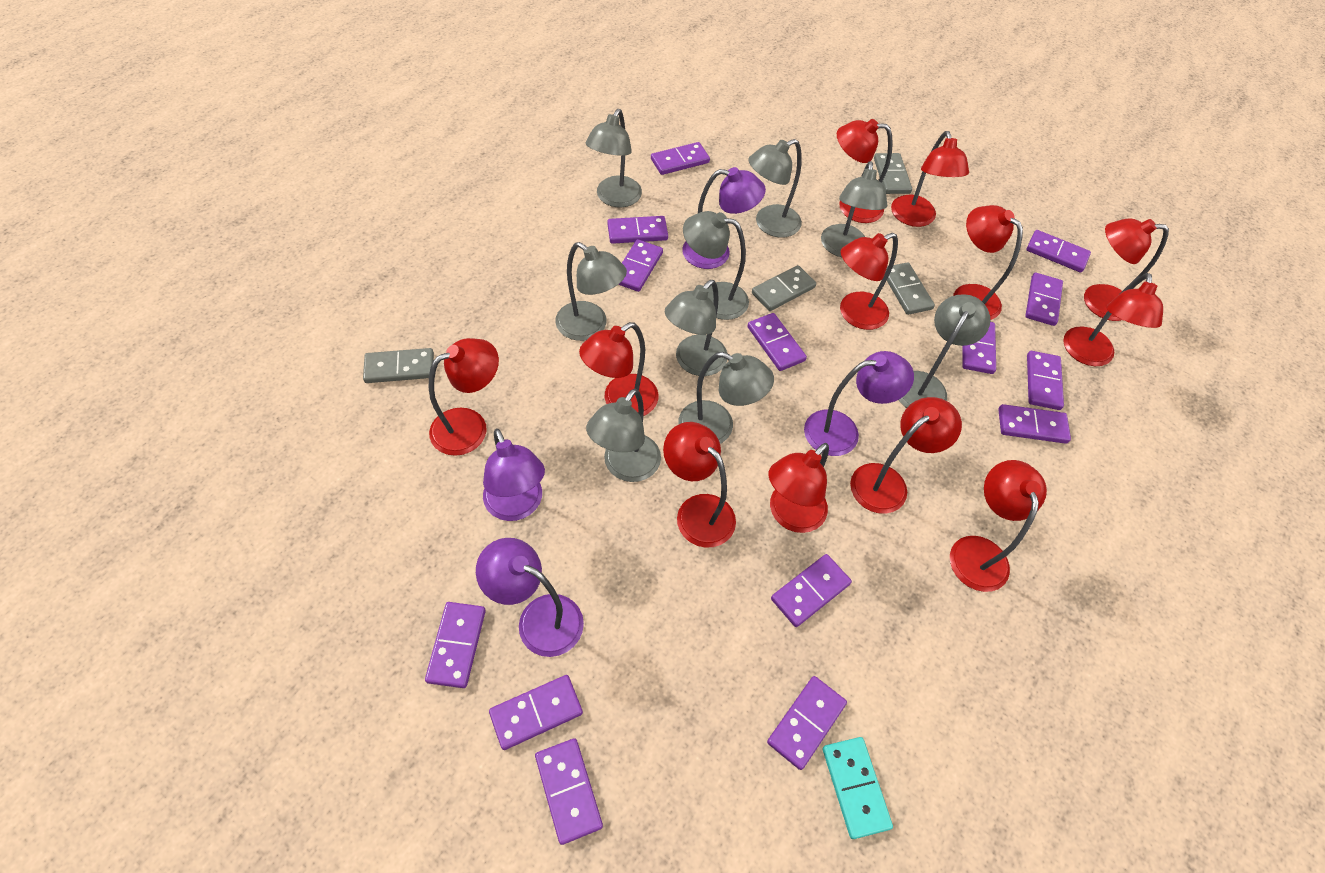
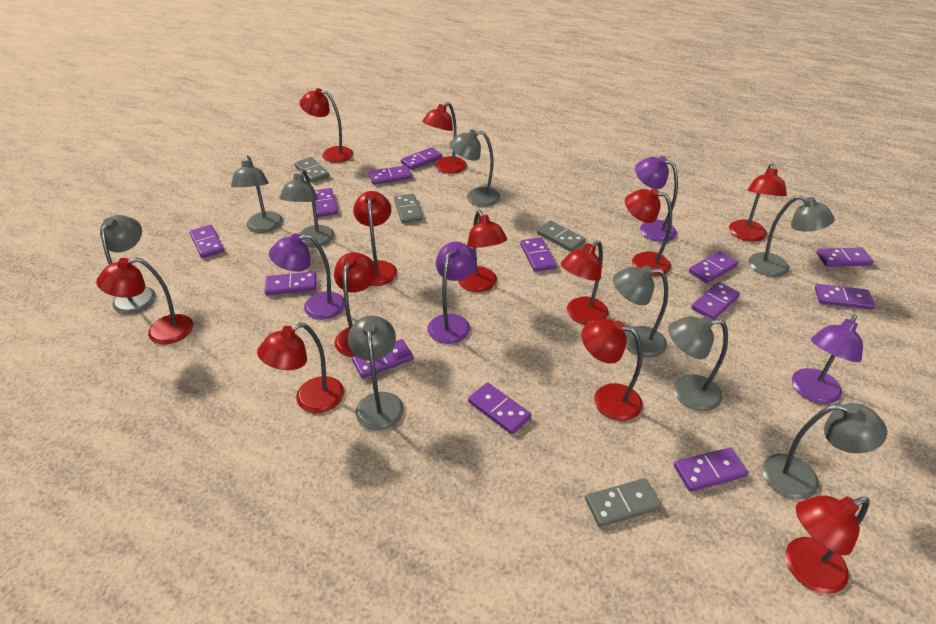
purple domino: [425,602,486,688] [489,675,583,750] [535,738,603,845] [607,216,668,244] [618,239,663,292] [651,142,710,175] [747,313,807,371] [767,676,847,770] [771,554,852,627] [962,322,996,374] [998,404,1071,444] [1025,273,1063,326] [1026,230,1091,273] [1027,351,1064,410] = 14 -> [189,225,224,258] [265,271,316,295] [315,188,338,217] [352,339,413,378] [369,165,412,185] [401,147,442,170] [468,382,531,434] [520,237,556,272] [674,447,749,491] [689,251,738,283] [691,282,740,320] [815,284,875,310] [816,247,874,267] = 13
turquoise domino: [823,737,893,839] = 1 -> none = 0

